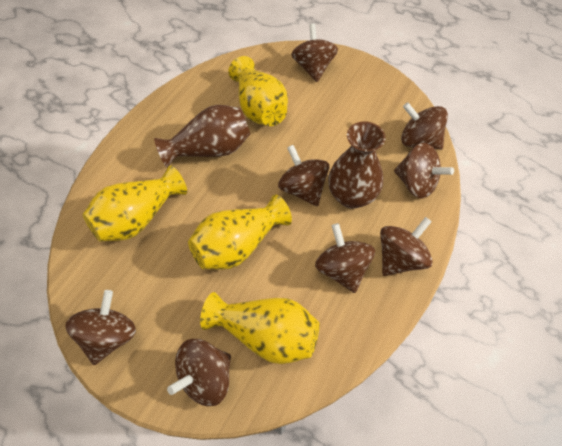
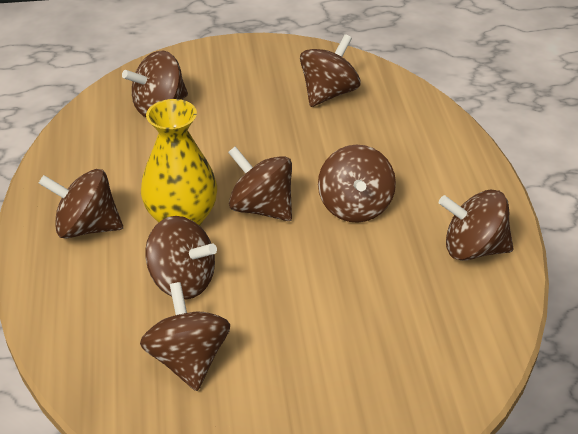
brown vase: [154,105,250,168] [328,121,386,209] = 2 -> none = 0
yellow vase: [83,165,187,242] [188,194,292,270] [200,292,320,364] [228,56,288,126] = 4 -> [141,99,217,226] = 1

